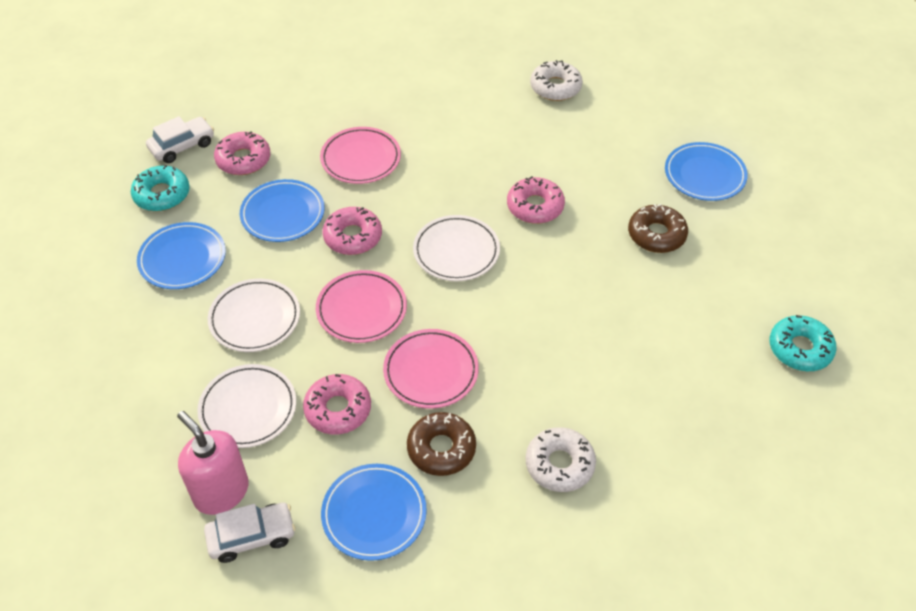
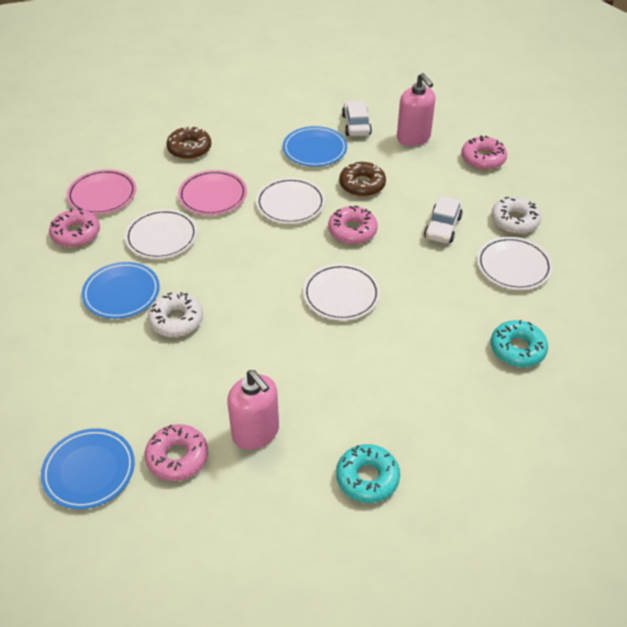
blue plate: [137,222,226,289] [240,179,325,242] [321,464,427,561] [665,142,748,201] = 4 -> [41,428,135,509] [82,262,160,319] [283,126,347,167] = 3
pink plate: [316,270,407,343] [320,127,401,184] [383,329,479,409] = 3 -> [67,169,136,215] [178,170,247,215] = 2
pink soap dispenser: [177,411,249,515] = 1 -> [227,370,279,450] [397,73,436,146] = 2
white plate: [197,364,296,448] [208,278,300,352] [413,215,500,281] = 3 -> [125,209,197,259] [256,178,325,224] [303,264,380,321] [477,237,553,290] = 4

